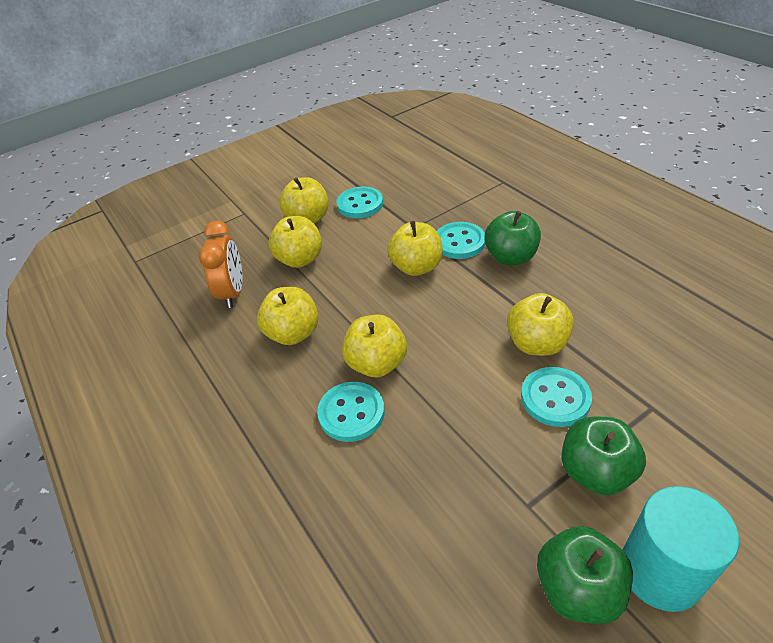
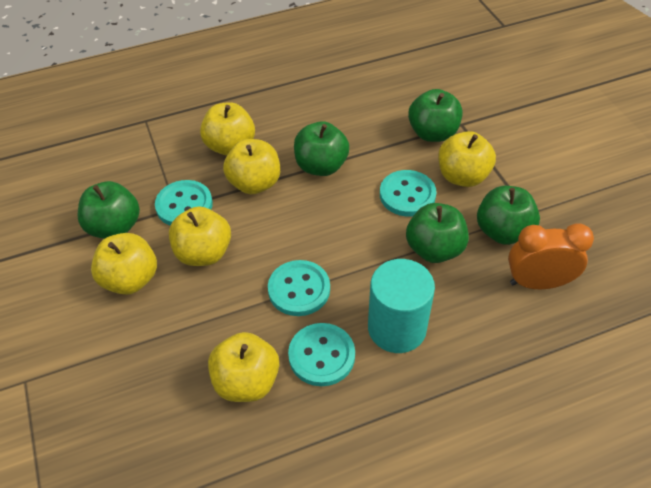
green apple: [484,211,541,265] [537,526,633,624] [561,417,646,496] = 3 -> [78,181,140,239] [294,121,349,176] [406,203,469,263] [408,89,463,142] [477,186,540,245] = 5

